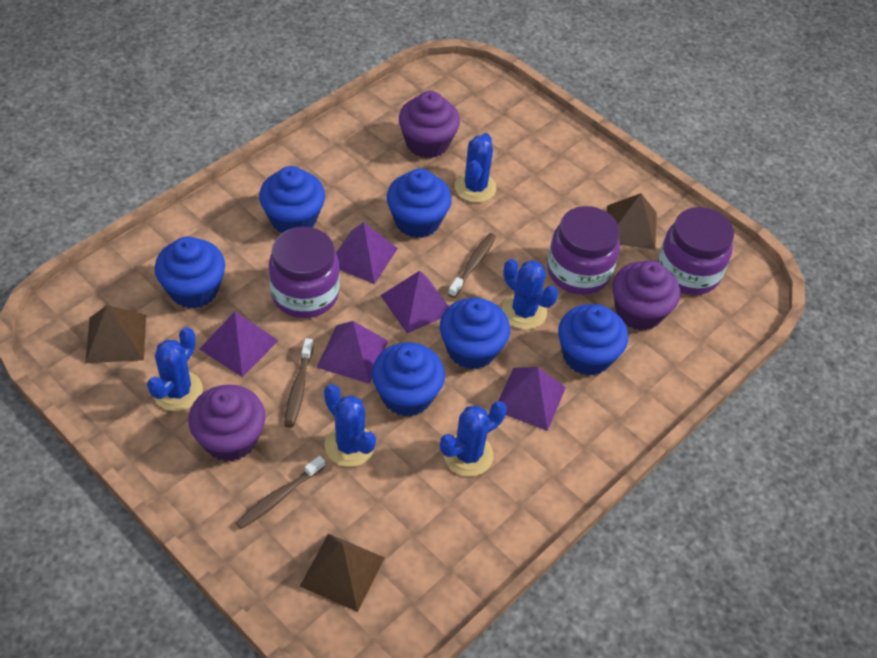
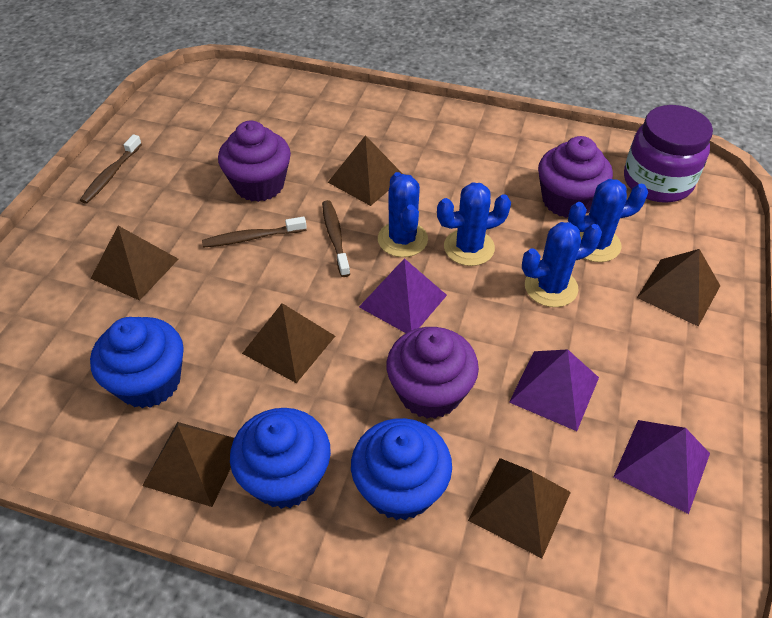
blue cactus: [147,327,203,411] [324,384,376,467] [440,401,506,477] [455,133,497,203] [502,259,558,330] = 5 -> [378,172,428,257] [437,182,511,266] [522,222,602,307] [568,179,648,262] = 4
blue cupcake: [155,236,225,308] [259,166,325,233] [372,342,445,417] [387,169,452,238] [440,298,510,370] [558,304,628,376] = 6 -> [90,317,184,408] [230,408,331,509] [351,418,452,520] = 3
brown pyramid: [85,305,146,363] [300,533,385,612] [607,193,657,250] = 3 -> [91,226,178,301] [142,422,234,507] [242,303,335,383] [328,135,403,206] [468,458,571,558] [637,249,720,326] = 6
purple jar: [269,227,340,318] [547,206,620,295] [658,207,734,295] = 3 -> [624,105,713,203] = 1
purple pyramid: [199,312,279,377] [316,321,388,384] [336,222,398,284] [380,271,449,333] [498,367,566,431] = 5 -> [359,258,447,333] [509,349,599,431] [613,420,710,514] = 3

